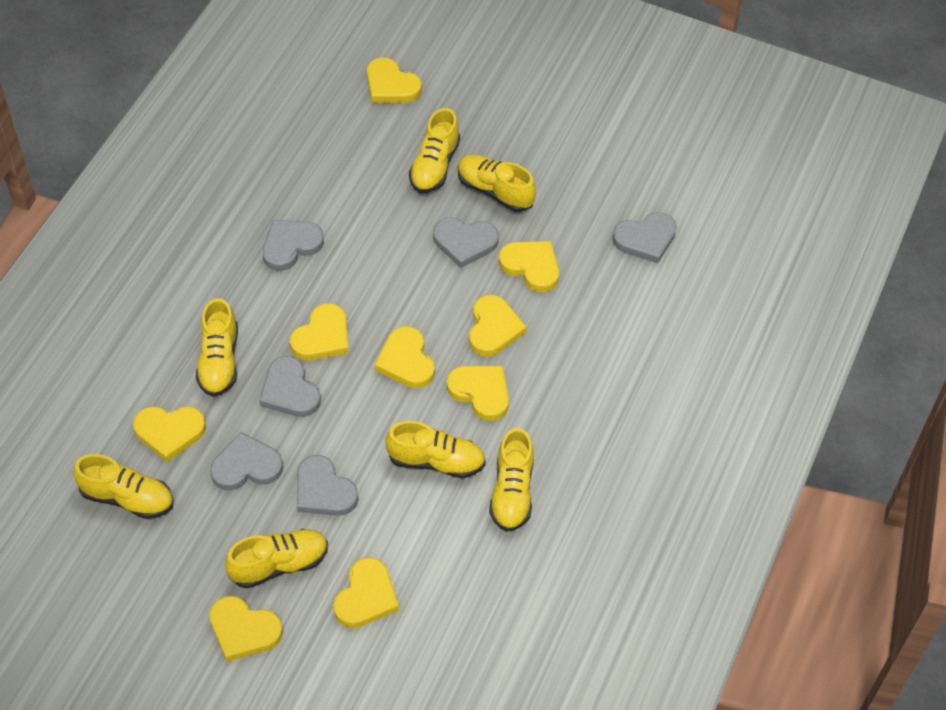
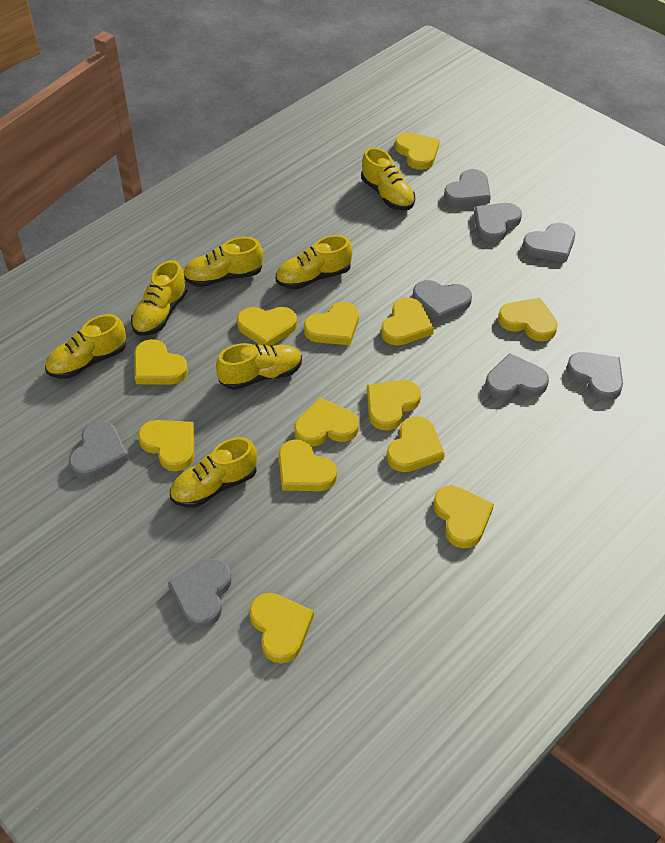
grey heart: [210,432,283,490] [259,356,321,417] [262,220,324,271] [297,455,358,516] [433,218,499,268] [612,212,677,263] = 6 -> [69,421,129,479] [168,559,232,628] [413,280,472,322] [444,169,491,207] [474,203,522,242] [485,353,549,399] [523,223,575,262] [566,352,623,401] = 8
yellow heart: [133,406,206,462] [209,596,283,661] [290,303,349,360] [333,557,399,628] [367,58,422,103] [375,326,435,388] [447,366,509,421] [469,295,527,356] [499,241,559,292] = 9 -> [134,339,188,385] [138,420,194,471] [237,307,297,346] [249,593,314,663] [278,439,337,491] [294,398,359,447] [304,302,359,345] [367,380,421,430] [381,297,434,345] [386,416,445,472] [395,132,440,170] [433,486,494,548] [498,298,558,341] = 13

